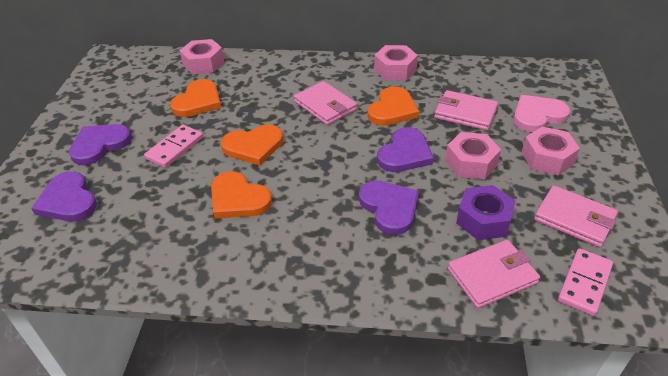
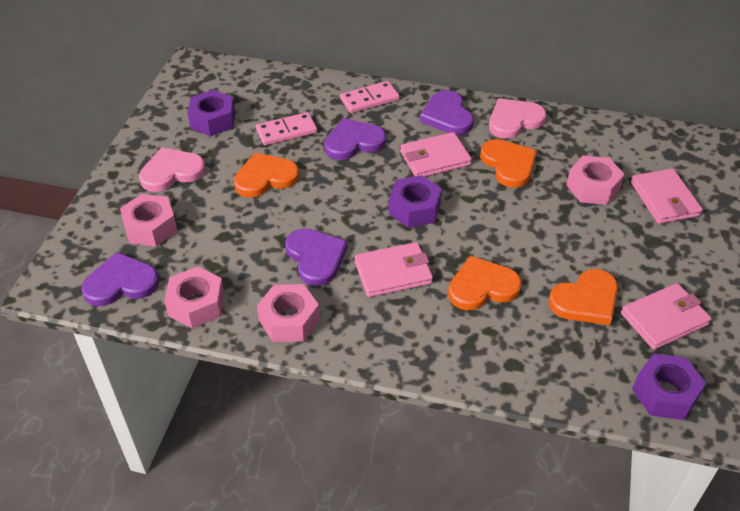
pink heart: [513,95,570,132] = 1 -> [139,147,206,192] [489,98,547,139] = 2
purple nut: [456,185,515,240] = 1 -> [187,90,236,136] [389,175,442,228] [632,353,706,420] = 3

